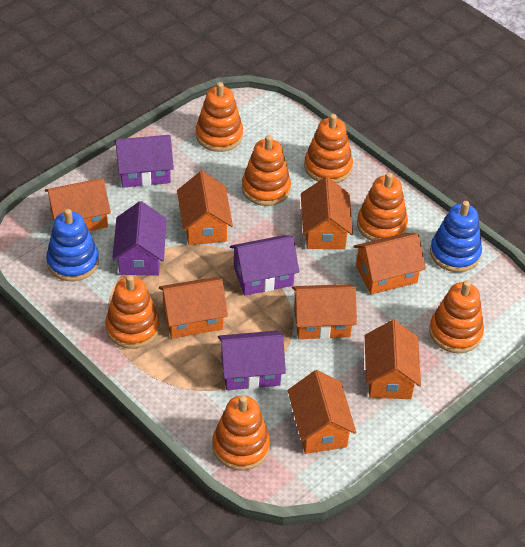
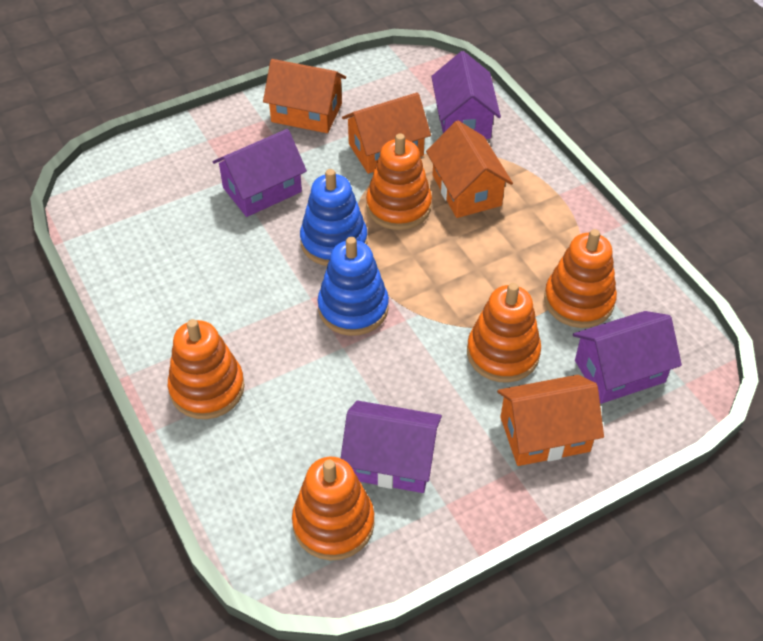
orange house: [45,178,111,231] [159,277,228,338] [177,171,233,245] [288,370,356,454] [292,284,357,339] [301,177,353,249] [353,233,426,294] [365,320,421,399] = 8 -> [263,59,346,133] [342,92,431,174] [426,120,513,218] [497,375,604,466] = 4
orange stacking toy: [105,275,160,349] [196,82,243,152] [212,395,270,471] [242,135,291,206] [304,114,353,183] [357,172,408,241] [429,280,484,353] = 7 -> [168,319,245,419] [292,457,375,560] [366,133,432,230] [467,283,541,383] [544,229,617,328] = 5

